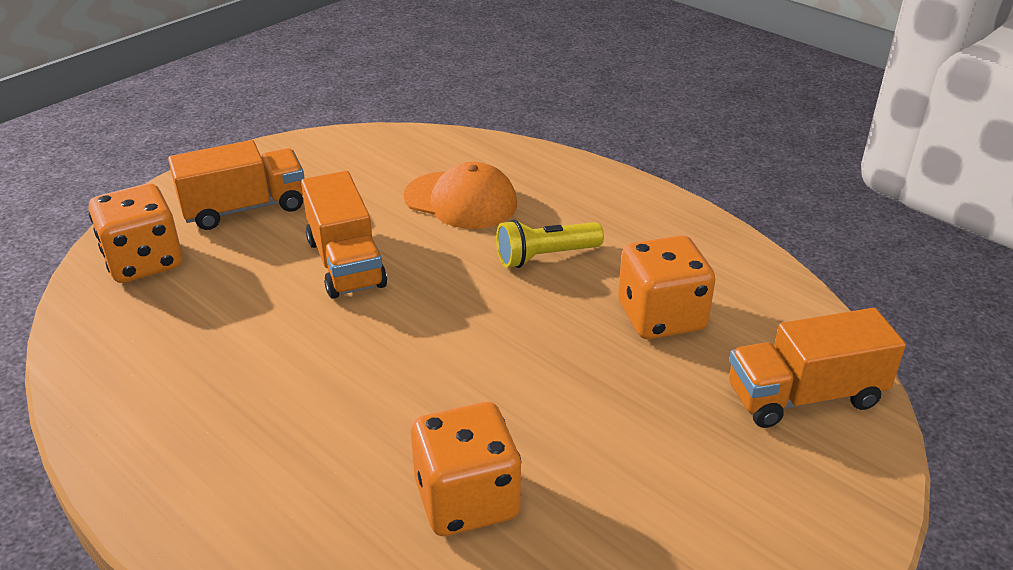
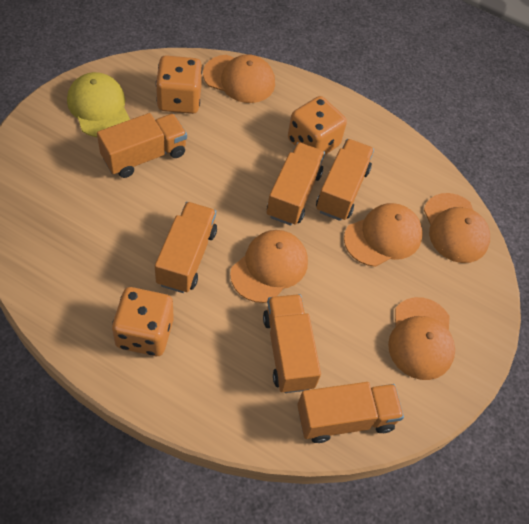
orange cap: [404,162,517,229] = 1 -> [203,54,275,103] [230,230,308,303] [344,203,423,267] [388,297,455,380] [424,193,490,263] = 5
orange truck: [168,140,304,230] [301,171,387,299] [729,308,906,428] = 3 -> [97,113,187,178] [155,202,217,293] [263,294,321,393] [267,142,325,226] [297,382,404,443] [316,139,374,221] = 6
yellow cap: none = 0 -> [67,72,130,137] = 1
yellow flashlight: [496,220,604,268] = 1 -> none = 0

